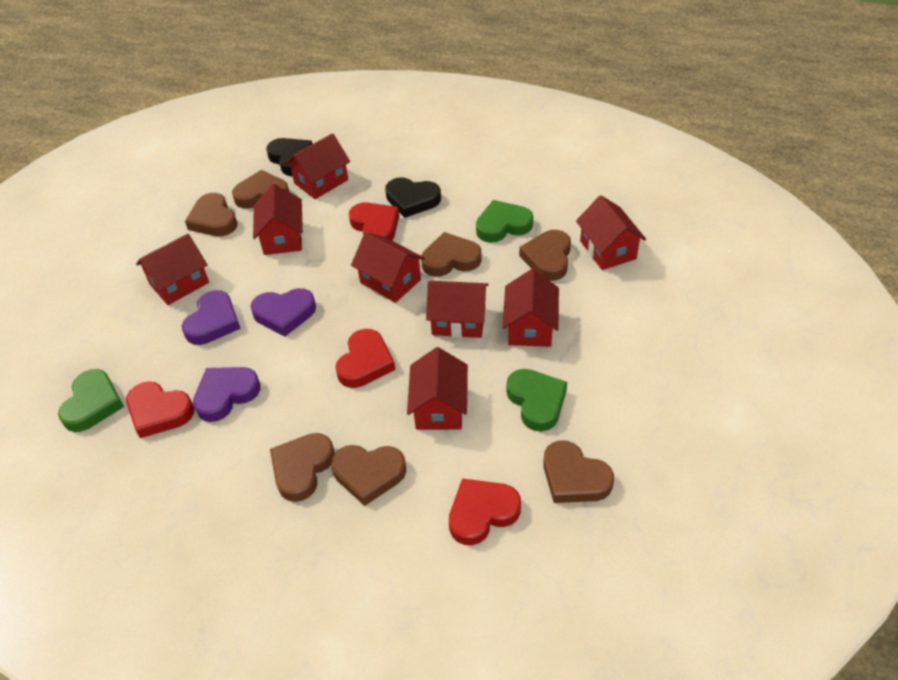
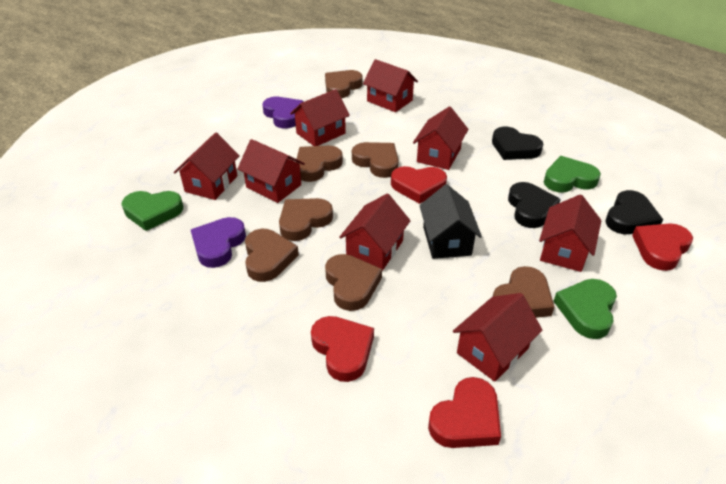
black heart: [266,138,313,176] [385,178,441,218] = 2 -> [492,127,543,160] [508,182,561,228] [606,190,663,234] = 3
black house: none = 0 -> [419,184,482,259] = 1
purple heart: [182,290,241,345] [193,367,260,422] [250,288,316,337] = 3 -> [191,217,246,268] [262,97,304,129] = 2

